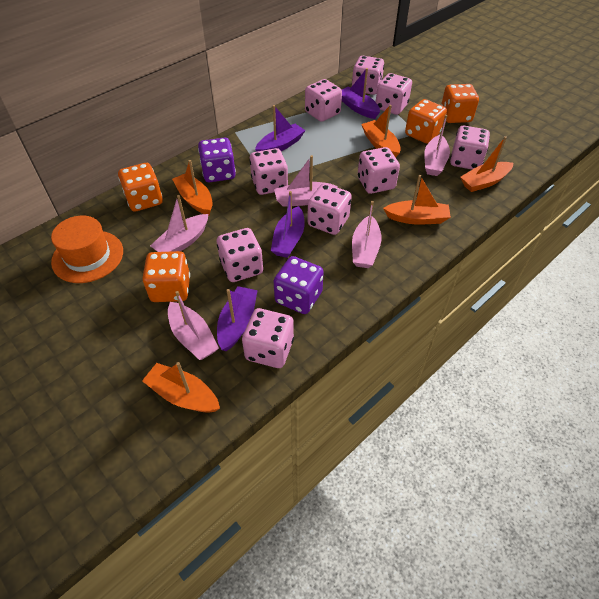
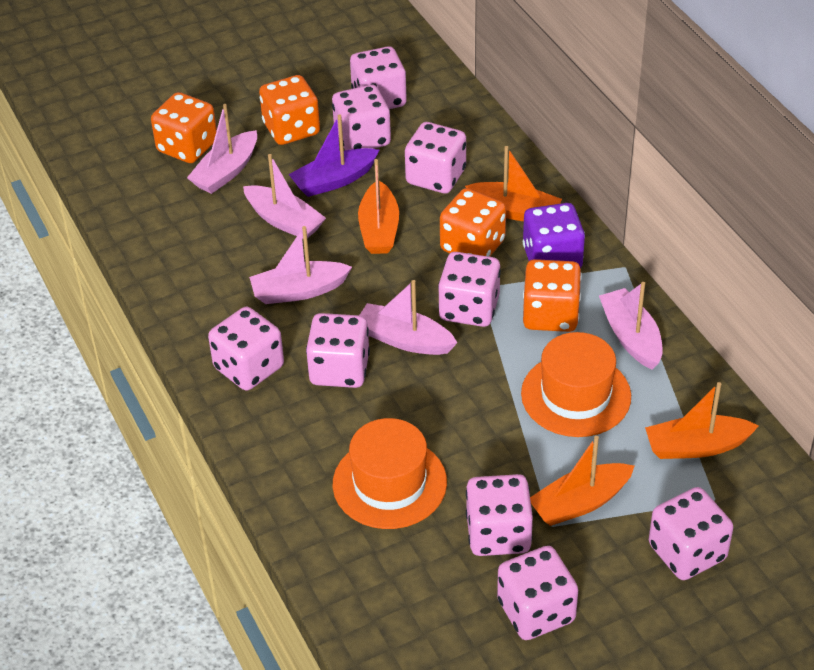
orange boat: [142,362,220,413] [172,160,213,216] [361,105,401,158] [383,175,451,225] [460,136,513,192] = 5 -> [358,159,399,254] [465,146,562,221] [530,436,634,526] [645,382,758,459] = 4
orange hat: [51,216,123,283] = 1 -> [333,418,447,529] [521,332,631,437] = 2
purple boat: [217,286,258,351] [255,105,306,152] [271,191,305,258] [342,68,380,119] = 4 -> [289,115,379,197] = 1
purple dice: [198,137,236,182] [274,256,324,314] = 2 -> [523,203,585,268] = 1

